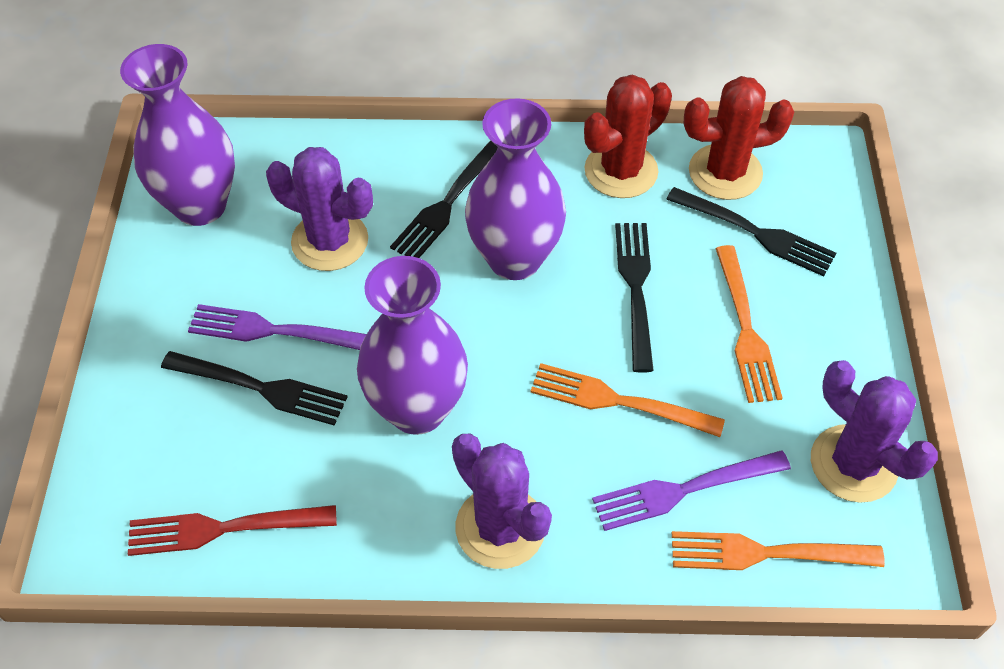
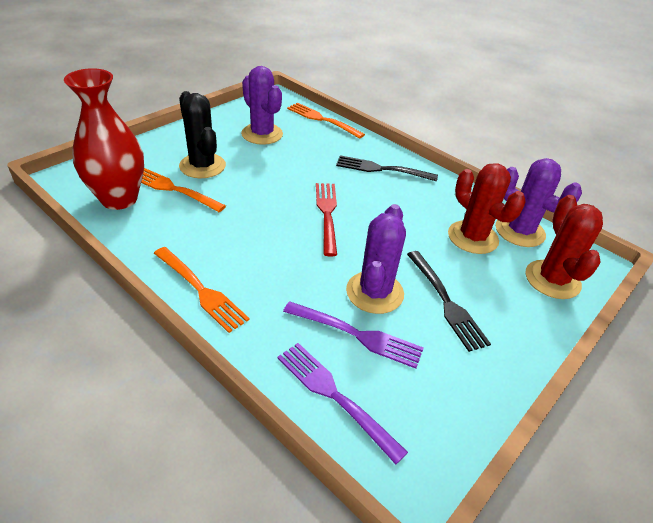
black cactus: none = 0 -> [179,91,226,178] = 1
black fork: [161,351,347,426] [390,140,498,258] [615,223,654,373] [666,187,836,276] = 4 -> [336,155,438,182] [407,251,491,352] = 2
purple vase: [120,44,235,226] [357,256,468,435] [465,98,566,280] = 3 -> none = 0
red vase: none = 0 -> [64,68,144,210] = 1

